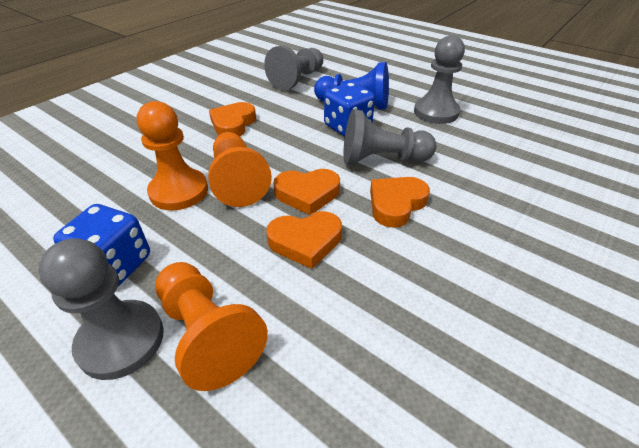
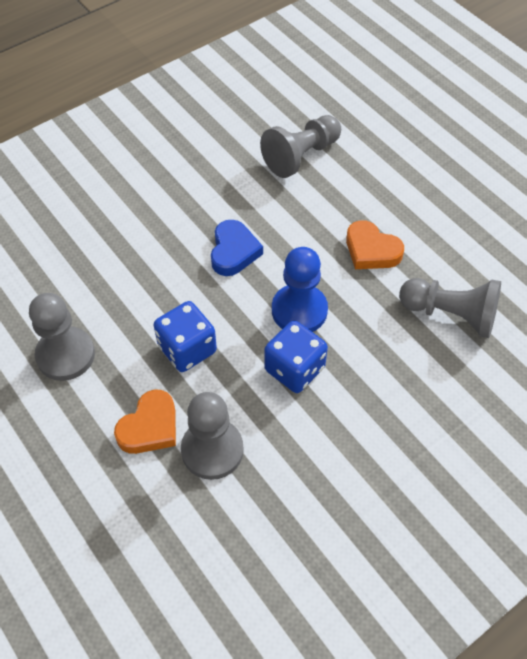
blue heart: none = 0 -> [211,220,263,276] = 1
orange heart: [209,102,256,136] [266,211,342,269] [273,169,340,215] [370,177,430,228] = 4 -> [114,389,176,454] [346,220,404,269] = 2
orange pawn: [137,101,208,210] [155,262,268,391] [208,132,272,207] = 3 -> none = 0

